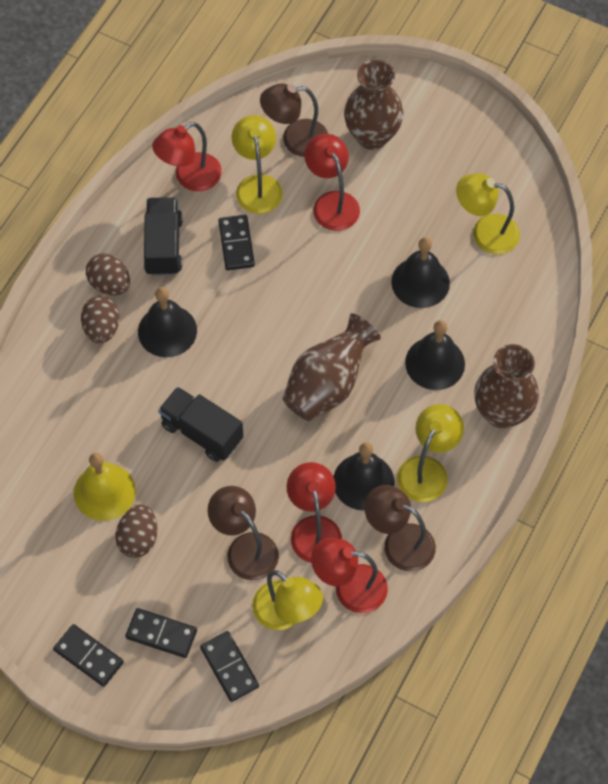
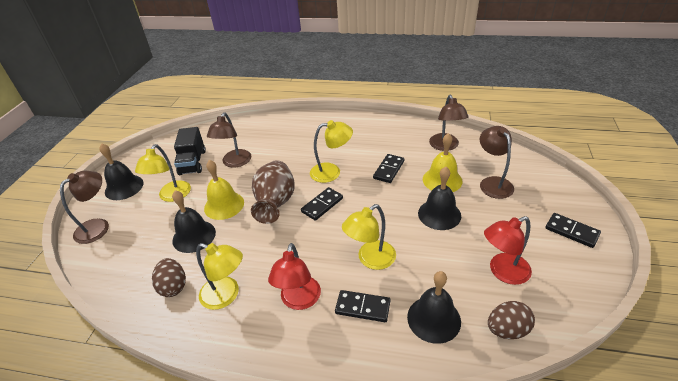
black truck: [144,197,183,276] [158,387,243,462] = 2 -> [174,127,206,175] = 1
brown egg: [81,296,120,344] [86,253,130,296] [115,504,157,558] = 3 -> [152,258,186,297] [488,301,535,339] = 2
brown lamp: [207,486,279,580] [260,83,328,157] [365,485,436,572] = 3 -> [60,171,109,244] [207,112,251,168] [429,95,468,151] [480,126,514,199] = 4
brown vase: [283,313,381,421] [344,60,403,150] [474,344,539,428] = 3 -> [251,160,295,224] = 1
red lamp: [152,122,222,191] [287,462,342,563] [305,134,360,231] [311,538,388,613] = 4 -> [268,243,321,310] [484,216,532,285] = 2
yellow bell: [74,453,136,521] = 1 -> [204,160,244,220] [423,133,462,192] = 2

